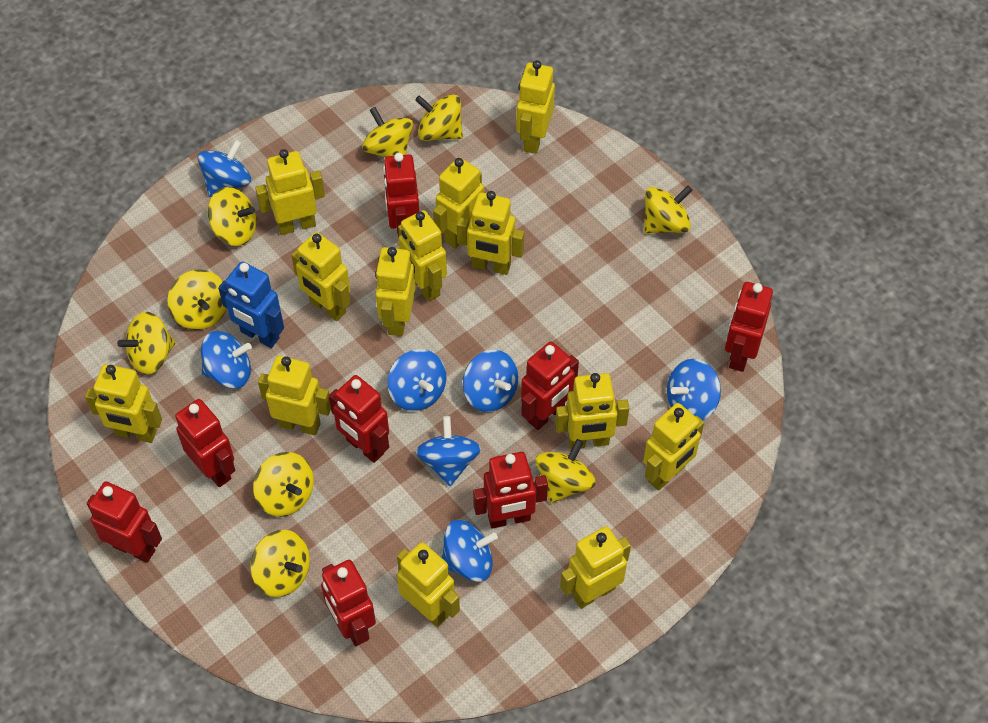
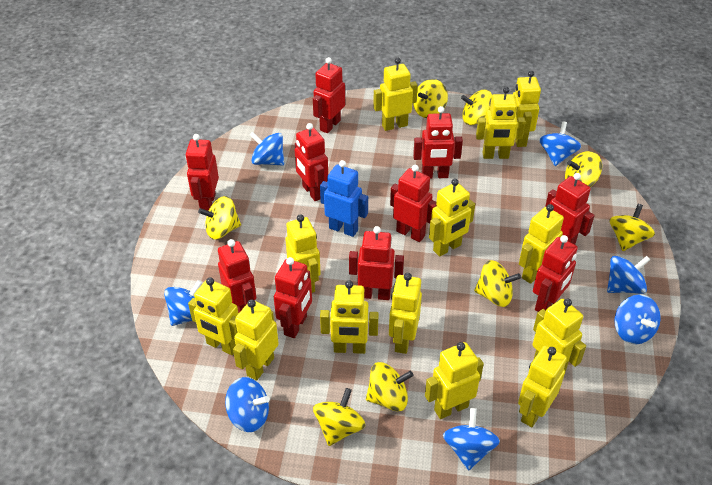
red robot: [87,481,162,563] [175,399,236,487] [321,560,376,646] [329,375,389,463] [383,153,419,240] [473,452,548,529] [521,342,579,430] [725,282,773,372] = 8 -> [185,134,219,211] [218,239,256,314] [274,257,312,338] [295,123,328,201] [313,57,345,133] [349,226,404,300] [390,165,437,242] [413,106,463,179] [533,235,578,312] [545,173,595,245] = 10
yellow spinning top: [117,312,175,375] [168,269,227,330] [207,187,257,246] [250,530,310,597] [253,452,314,517] [362,107,413,157] [415,94,463,141] [536,439,596,503] [644,186,692,234] = 9 -> [198,196,241,240] [313,388,365,446] [366,362,413,411] [413,79,448,118] [461,90,492,125] [474,260,521,307] [565,151,602,187] [609,204,655,251] = 8

